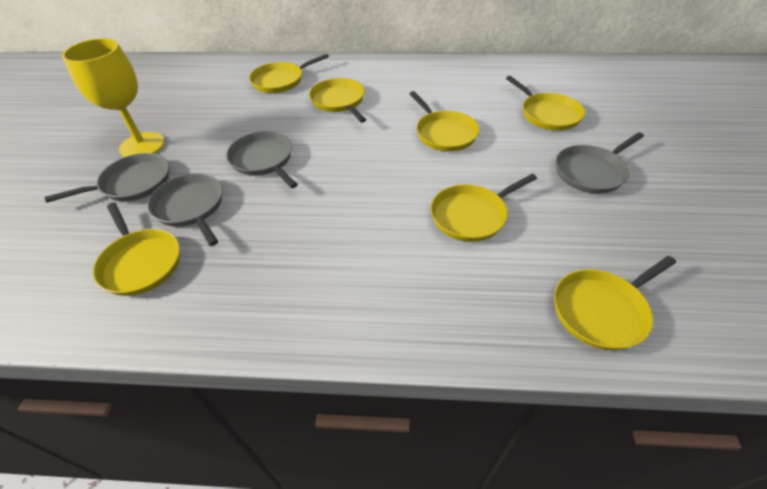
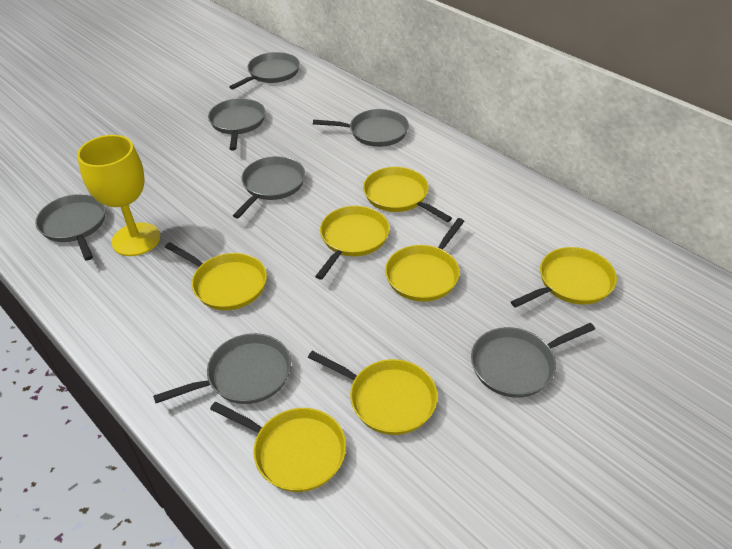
grey pan: [45,153,169,203] [148,173,222,246] [226,131,298,188] [556,132,644,194] = 4 -> [35,194,106,261] [153,333,291,404] [208,98,266,151] [229,52,300,89] [233,156,305,219] [313,109,409,147] [471,323,595,398] = 7

